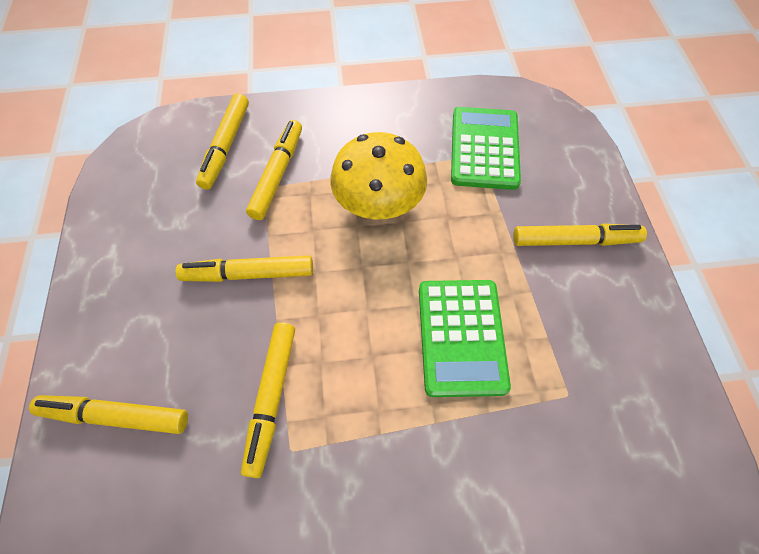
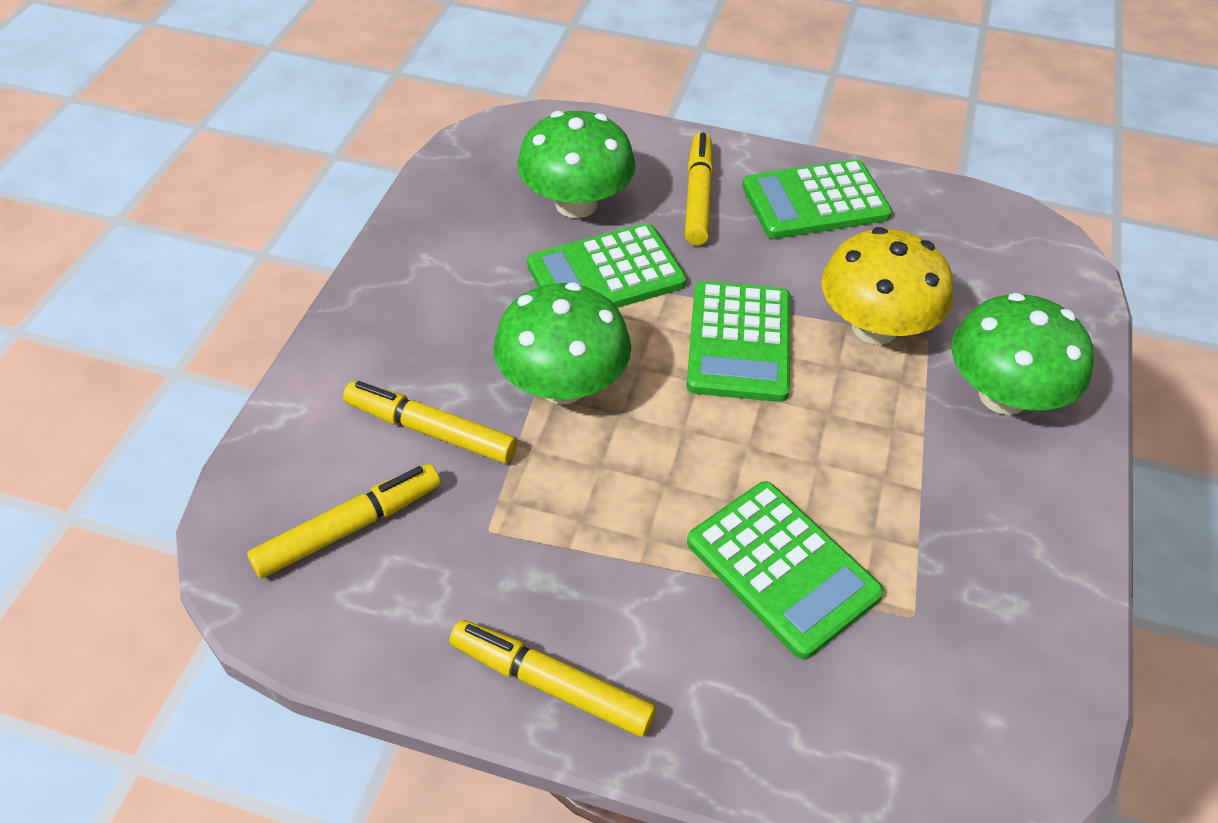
green calculator: [419,280,511,397] [451,107,521,190] = 2 -> [527,223,687,308] [687,281,790,402] [687,481,884,659] [742,159,892,239] = 4
green mushroom: none = 0 -> [493,282,631,404] [517,111,636,218] [952,293,1094,415] = 3
yellow marker: [29,395,188,434] [176,255,313,282] [196,93,249,190] [241,323,295,478] [246,120,302,220] [513,224,647,246] = 6 -> [247,464,441,578] [343,381,517,464] [450,620,656,737] [685,133,714,245] = 4

